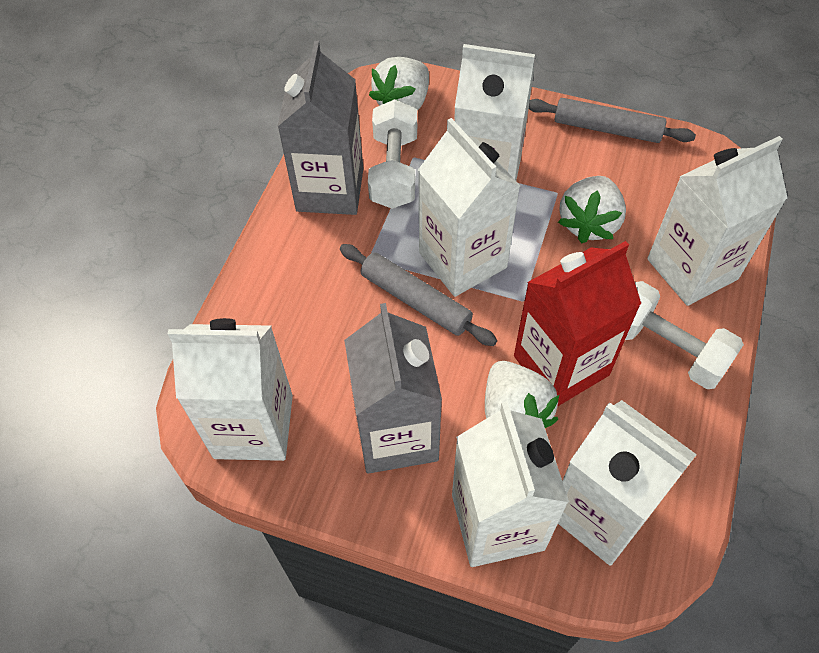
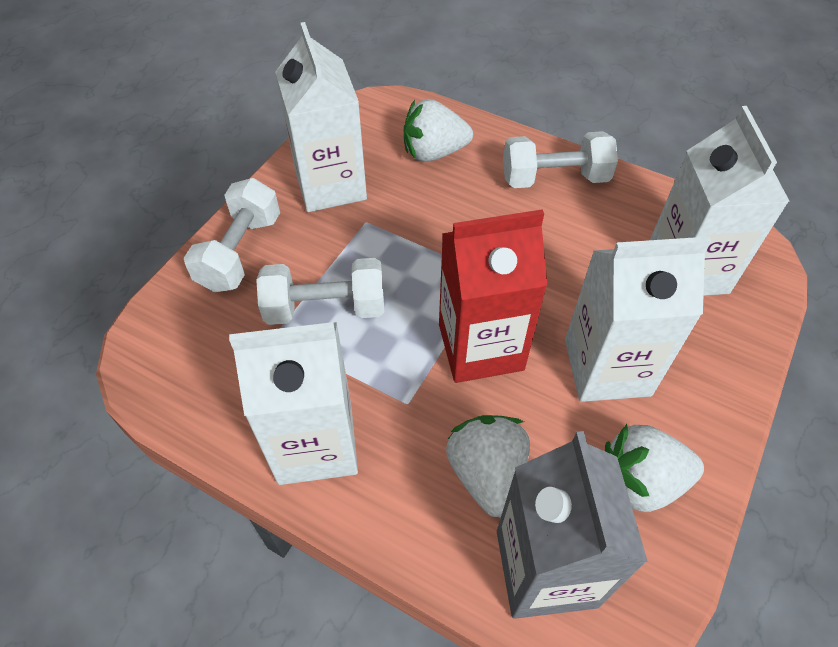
grey carton: [277,41,363,215] [344,303,442,474] = 2 -> [497,431,648,619] = 1
grey rolling pin: [340,244,497,346] [529,98,696,143] = 2 -> none = 0
white carton: [168,318,293,461] [418,118,520,297] [452,402,569,567] [454,44,535,180] [558,400,697,566] [647,136,788,306] = 6 -> [229,322,358,485] [275,22,367,212] [565,237,711,402] [650,106,790,296] = 4
white dumbbell: [368,99,417,209] [625,281,744,389] = 2 -> [184,178,280,292] [256,258,385,325] [503,131,618,188] = 3

